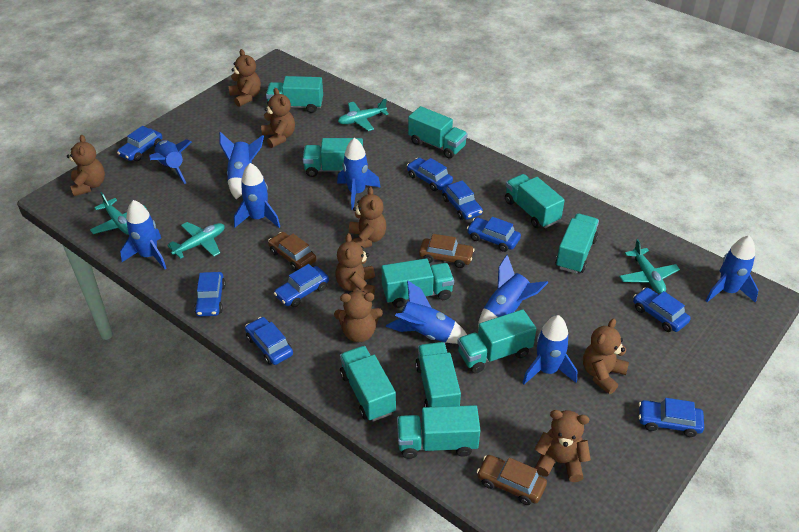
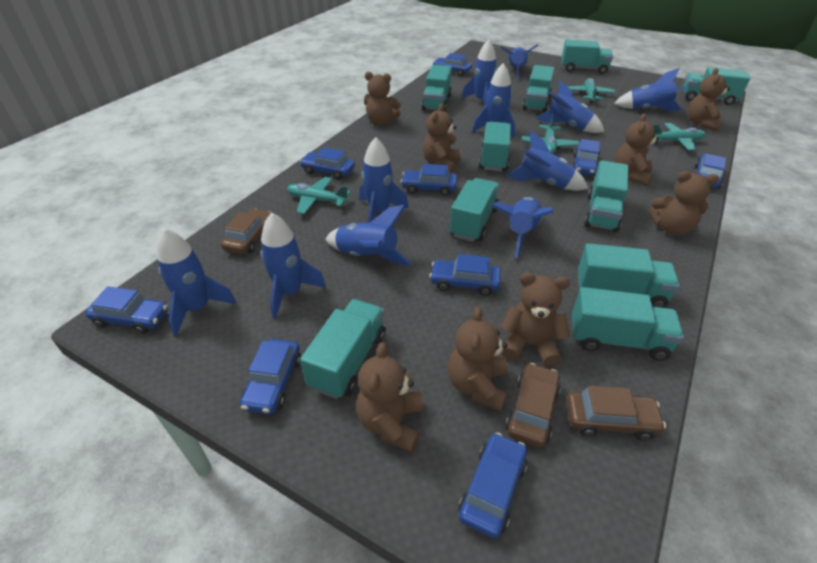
blue rocket: [120,200,167,269] [149,139,192,184] [219,132,264,199] [234,163,280,228] [337,138,381,210] [386,281,467,344] [478,254,549,329] [523,315,577,384] [705,235,758,303] = 9 -> [157,228,236,336] [260,213,326,319] [325,205,412,266] [359,137,409,223] [462,39,497,108] [472,63,515,138] [491,197,553,258] [501,44,538,80] [506,131,588,191] [535,81,604,133] [614,68,685,111] = 11

